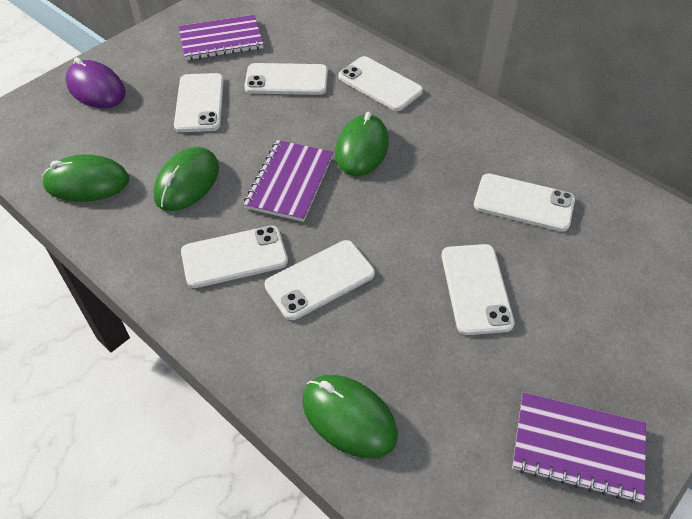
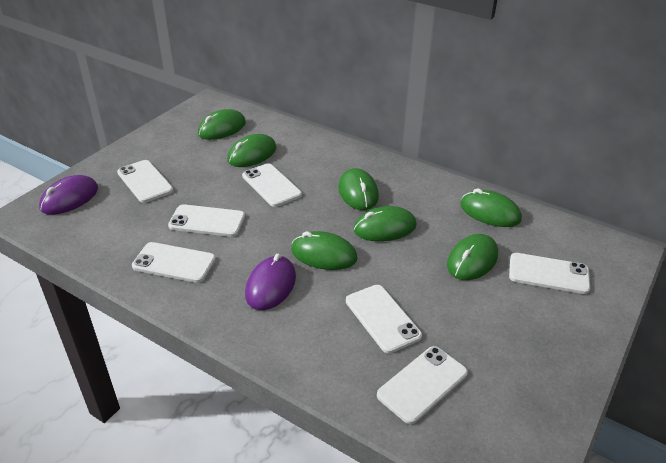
green mouse: [42,154,129,202] [153,147,219,211] [302,375,398,458] [335,112,389,176] = 4 -> [198,109,246,140] [227,134,277,167] [291,231,357,270] [338,168,379,210] [353,206,417,241] [447,234,498,280] [460,188,522,227] = 7
purple mouse: [65,57,126,108] = 1 -> [39,175,98,215] [245,254,296,310] = 2
purple notebook: [178,15,264,60] [244,140,333,222] [512,392,646,503] = 3 -> none = 0

